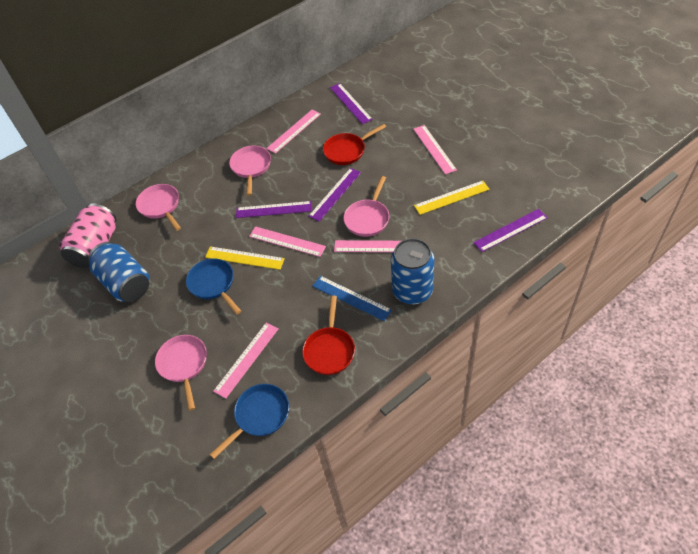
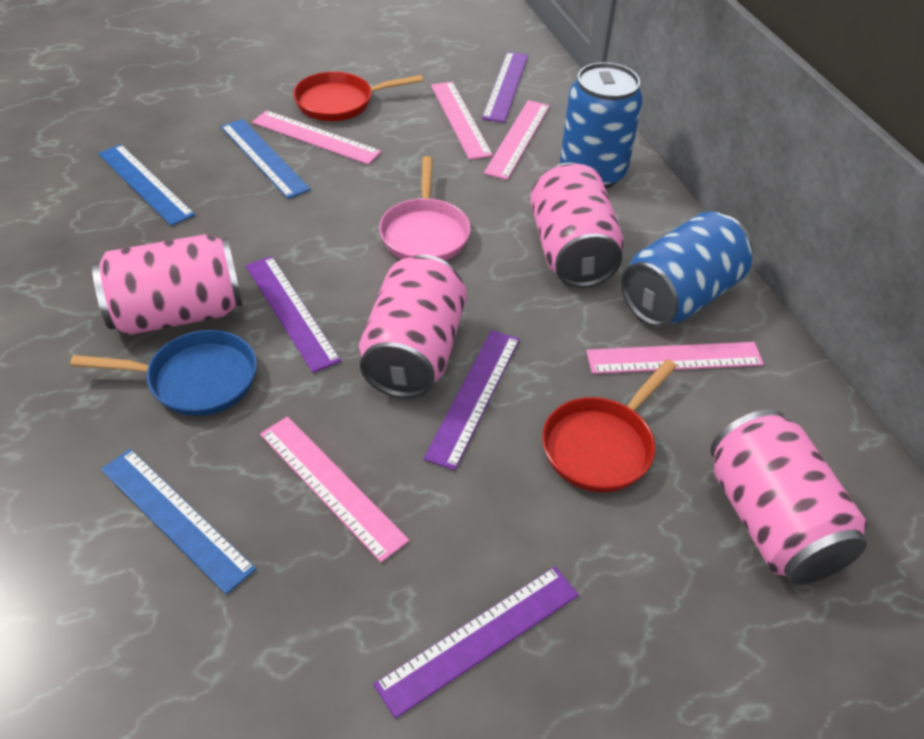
blue pan: [186,258,241,314] [210,384,289,459] = 2 -> [70,330,257,416] = 1
blue ruler: [312,276,392,321] = 1 -> [98,144,195,226] [101,449,256,594] [221,119,311,199] = 3
pink can: [60,203,116,268] = 1 -> [92,234,242,336] [359,255,467,398] [530,163,624,288] [710,409,867,584] = 4
pink pan: [136,184,181,231] [155,335,207,411] [229,146,271,196] [344,176,389,237] = 4 -> [379,156,471,261] = 1
yellow ruler: [205,246,285,270] [414,180,490,215] = 2 -> none = 0

